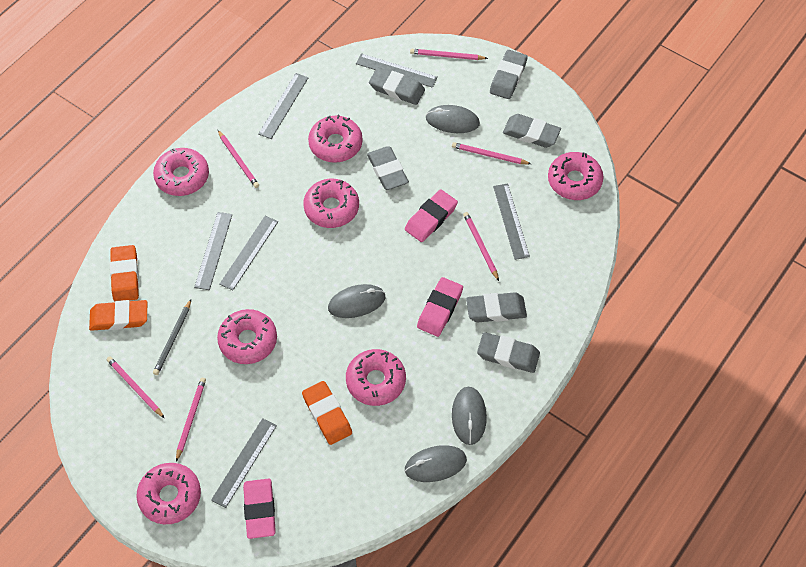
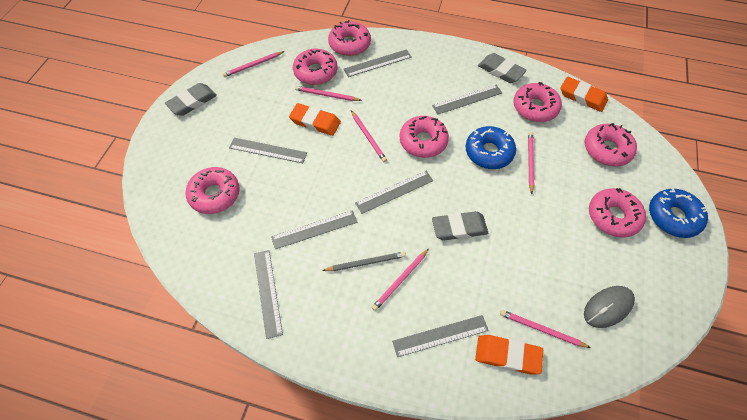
blue donut: none = 0 -> [466,126,516,169] [649,188,708,238] = 2
grey eraser: [367,146,409,190] [369,67,425,105] [466,292,527,322] [477,332,540,373] [490,50,528,99] [503,114,561,148] = 6 -> [165,83,217,116] [432,211,488,241] [478,53,527,83] = 3
grey mouse: [328,284,385,318] [405,445,467,482] [426,105,480,133] [452,387,487,445] = 4 -> [584,286,635,328] = 1
grey ruler: [194,212,232,290] [211,418,277,508] [219,216,278,291] [258,73,309,139] [356,53,438,88] [493,184,530,260] = 6 -> [229,138,307,163] [254,250,283,339] [271,210,357,249] [344,49,412,77] [355,171,433,214] [392,315,489,357] [432,85,502,115] = 7
pink eraser: [243,478,276,539] [405,189,458,242] [417,277,463,337] = 3 -> none = 0

